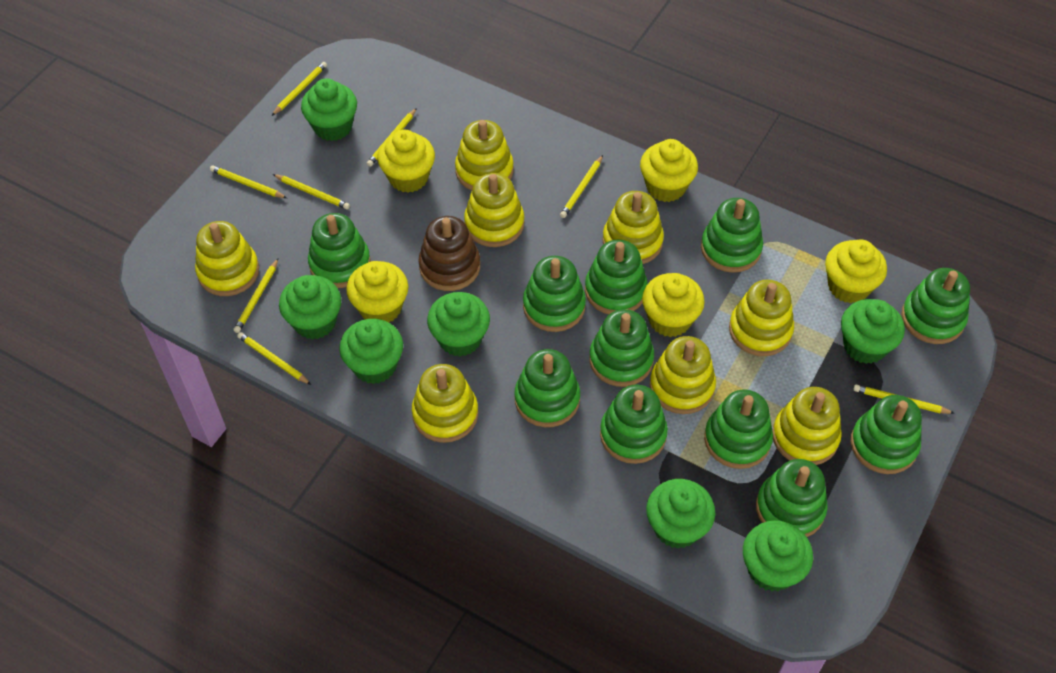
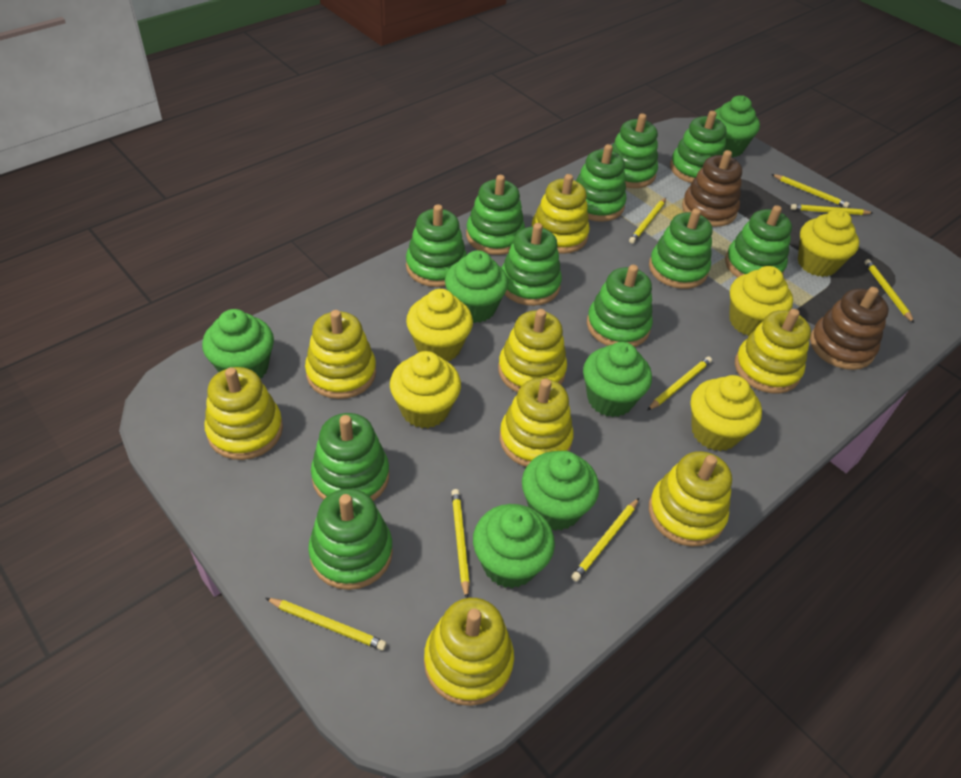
brown stacking toy: [418,216,480,291] = 1 -> [682,150,742,227] [810,287,889,370] = 2
green cupcake: [279,275,342,340] [301,78,357,141] [339,319,403,384] [427,292,490,357] [646,479,715,549] [743,521,813,592] [841,299,905,364] = 7 -> [202,309,274,378] [445,250,508,323] [473,504,555,588] [522,451,599,531] [583,342,652,417] [715,95,760,157] = 6

